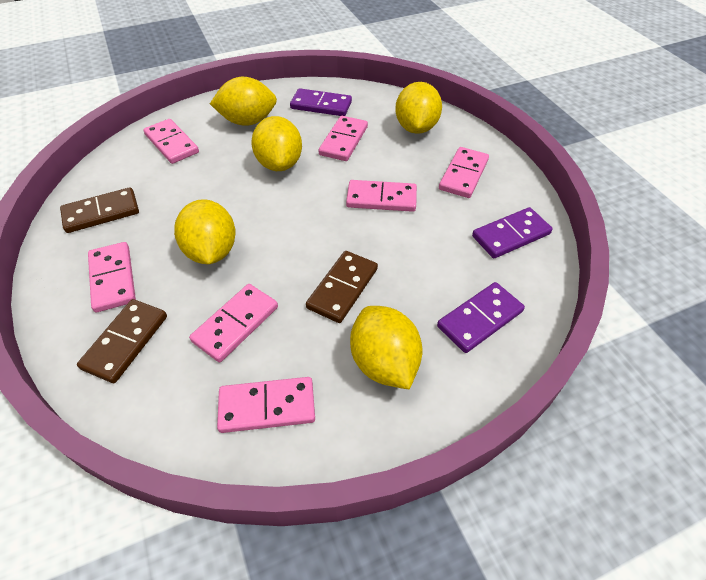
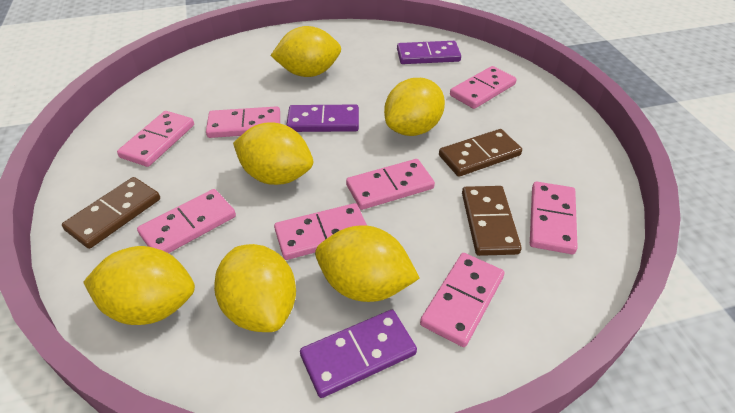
pink domino: [88,242,136,312] [143,119,199,164] [189,284,278,362] [217,377,315,433] [318,116,368,161] [346,180,417,212] [439,147,489,198] = 7 -> [117,111,194,167] [137,189,236,253] [206,106,280,138] [274,203,367,260] [346,159,435,210] [420,253,504,347] [450,66,517,109] [530,182,578,254] = 8
yellow lemon: [174,199,236,264] [210,77,277,126] [251,116,302,171] [350,306,422,390] [395,82,442,134] = 5 -> [83,246,195,325] [214,244,296,332] [233,122,313,185] [270,26,341,77] [315,225,420,302] [384,78,445,136] = 6

